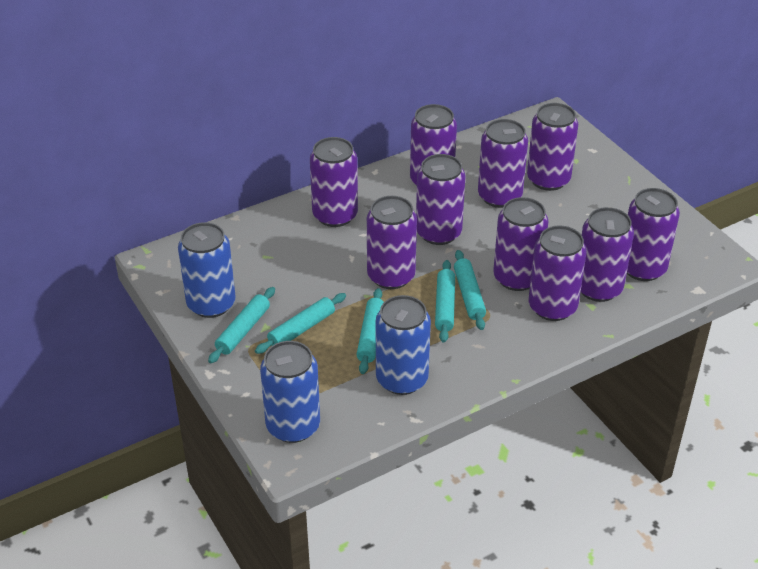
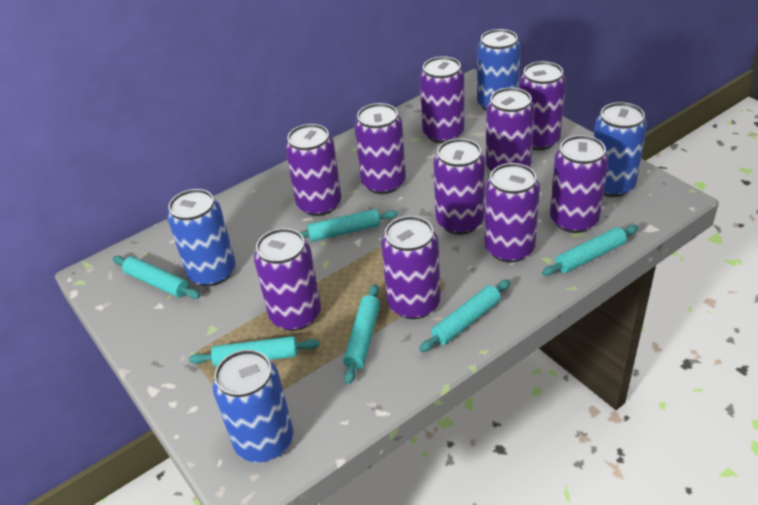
blue can: [178,222,236,318] [260,341,320,443] [376,295,431,395] = 3 -> [167,189,236,286] [212,350,293,463] [477,29,521,111] [593,102,647,197] = 4
turquoise rolling pin: [208,287,275,363] [255,293,346,354] [356,288,384,374] [435,260,455,343] [454,250,486,330] = 5 -> [113,256,200,299] [189,336,320,367] [299,209,398,242] [343,284,380,384] [419,280,511,352] [542,225,638,276] = 6

